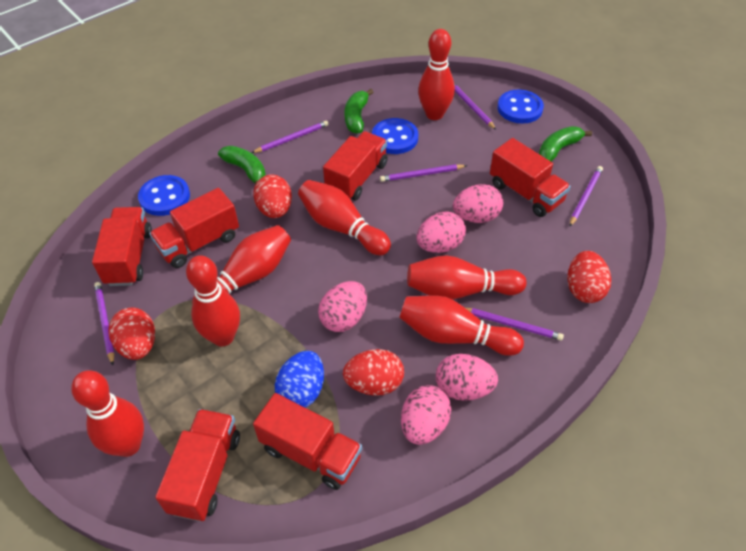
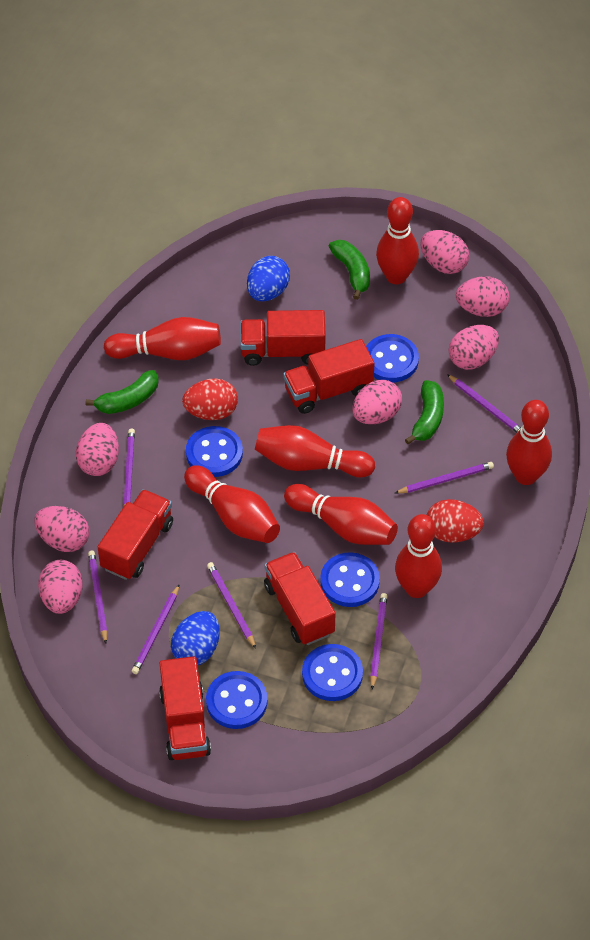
blue button: [138,175,190,216] [372,118,418,154] [497,90,544,124] = 3 -> [186,426,243,477] [206,671,267,729] [302,644,363,701] [320,552,380,607] [366,334,419,382] = 5
blue egg: [275,351,324,408] = 1 -> [171,611,220,665] [247,256,290,301] = 2
pink egg: [318,281,367,332] [401,385,451,445] [416,212,466,253] [436,354,498,401] [453,184,503,223] = 5 -> [34,506,89,552] [38,560,83,614] [76,423,119,476] [352,380,402,424] [420,230,469,274] [449,325,499,370] [456,276,509,317] = 7
purple pencil: [94,282,114,365] [252,121,329,153] [380,164,467,182] [454,83,496,130] [466,308,564,341] [570,166,603,226] = 6 -> [88,551,108,644] [123,428,135,506] [132,585,179,674] [207,562,256,649] [370,593,387,689] [395,462,494,493] [447,374,521,433] = 7
red egg: [108,308,155,360] [253,174,292,218] [343,349,404,396] [567,251,611,303] = 4 -> [182,379,238,420] [427,499,484,543] = 2
red truck: [92,207,152,286] [149,188,239,268] [155,409,240,522] [253,393,362,490] [323,131,388,200] [490,138,571,217] = 6 -> [98,489,173,580] [159,656,211,760] [240,310,326,366] [264,552,335,645] [283,339,375,414] = 5

